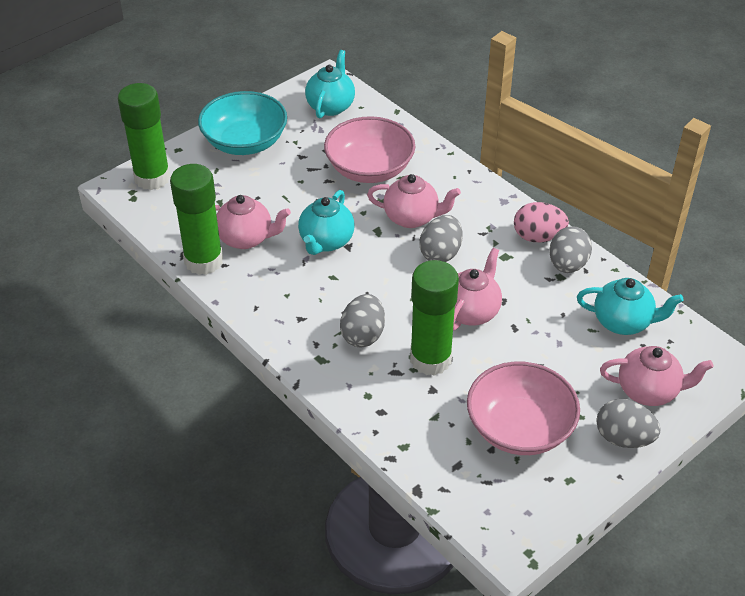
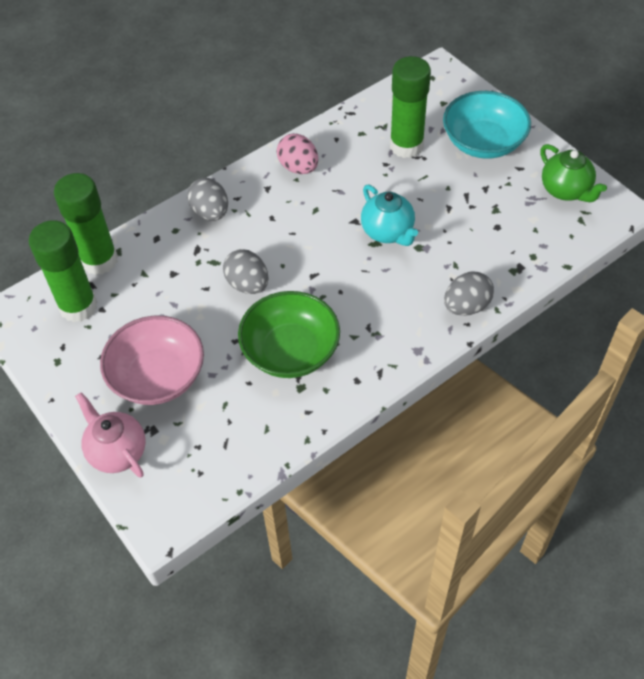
green bowl: none = 0 -> [238,291,340,378] = 1
green teapot: none = 0 -> [540,144,607,202] = 1
grey egg: [340,294,385,347] [419,215,463,262] [549,226,592,273] [596,399,661,448] = 4 -> [187,178,228,221] [223,249,269,294] [444,271,494,316] = 3
pink bowl: [324,116,415,183] [467,362,580,455] = 2 -> [100,316,204,405] = 1
pink teapot: [215,195,291,249] [367,174,461,228] [453,248,502,331] [600,346,714,406] = 4 -> [75,392,146,478] = 1
turquoise teapot: [298,190,355,255] [305,50,355,119] [577,278,684,335] = 3 -> [361,184,418,246] = 1

